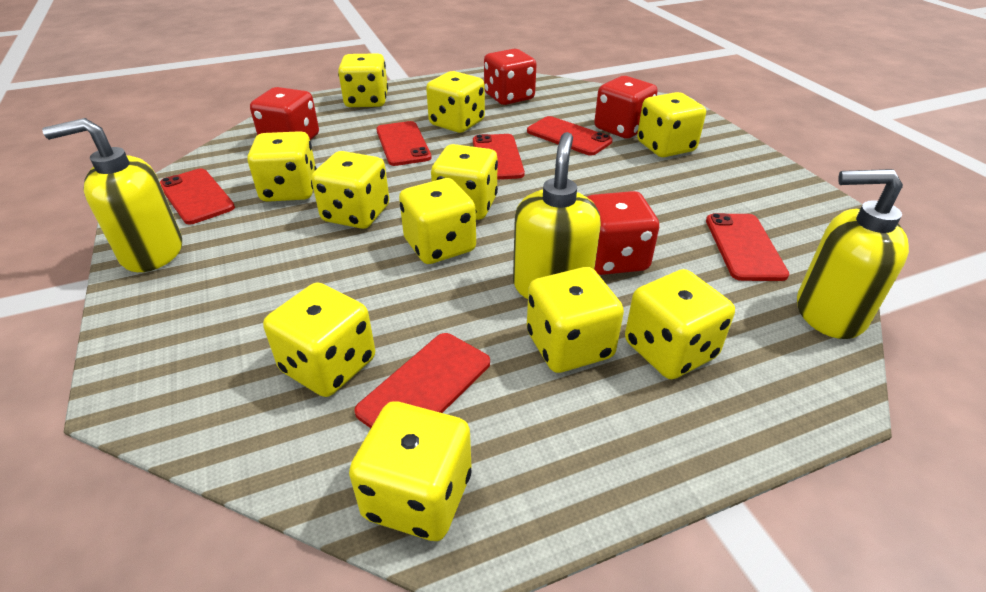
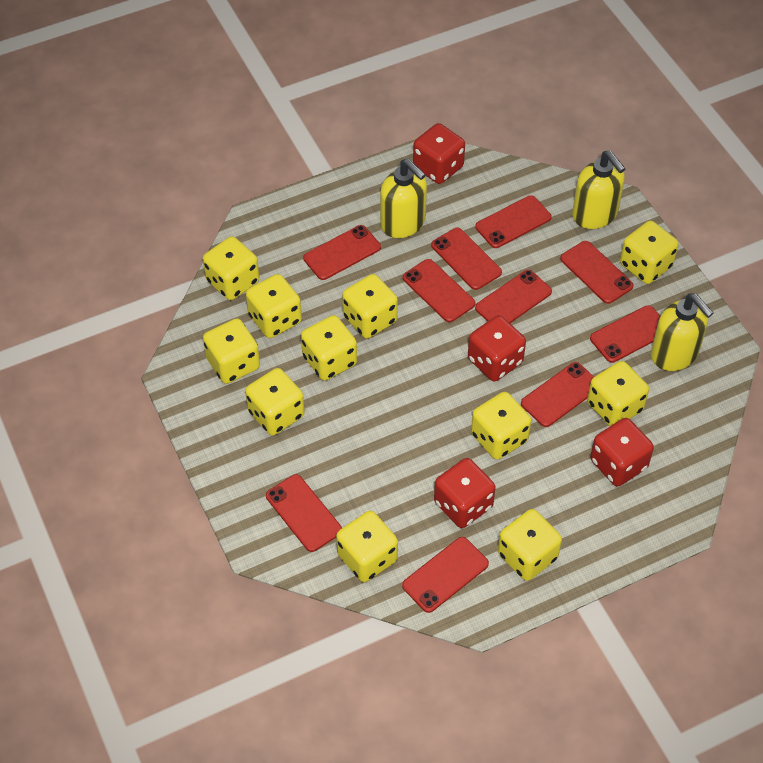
red phone: [160,168,235,224] [354,333,490,428] [376,121,432,166] [473,134,525,180] [527,116,613,156] [706,213,789,281] = 6 -> [266,474,342,552] [303,225,381,280] [402,537,489,613] [403,259,475,322] [431,228,502,290] [475,195,552,248] [475,270,552,323] [521,362,594,427] [560,241,634,304] [590,305,660,363] = 10

